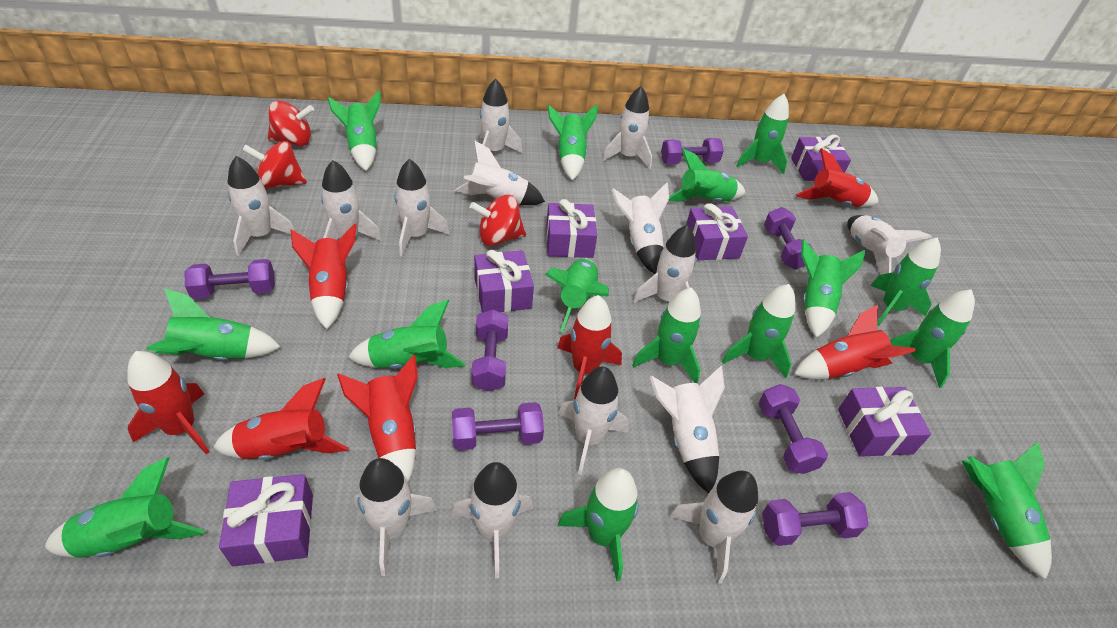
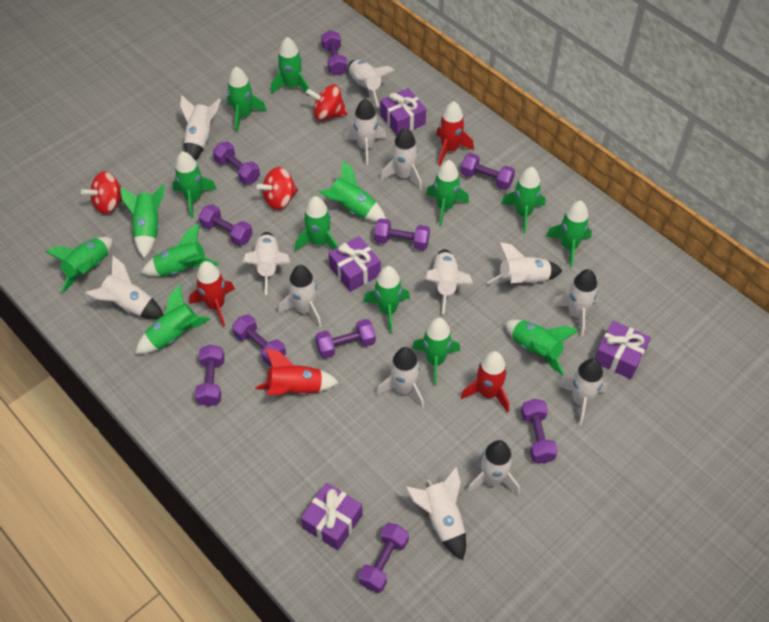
purple dumbbell: [184,259,275,299] [452,402,544,450] [472,309,509,391] [661,138,724,165] [759,384,828,474] [762,492,869,546] [764,207,813,269] = 7 -> [195,344,225,407] [198,204,253,246] [213,142,260,185] [232,314,286,366] [315,319,376,359] [321,30,348,76] [358,523,409,593] [374,218,430,250] [461,153,515,190] [521,399,558,464] = 10
purple gift: [219,474,313,567] [474,250,534,313] [546,199,597,258] [686,203,748,260] [791,134,851,181] [838,387,931,457] = 6 -> [301,483,363,550] [329,236,381,292] [380,88,426,136] [595,321,651,379] = 4
red rocket: [128,351,209,454] [213,378,349,460] [290,224,357,329] [337,355,418,484] [557,295,622,399] [794,305,916,379] [796,148,879,207] = 7 -> [189,261,235,327] [255,348,339,395] [436,101,474,166] [461,351,509,413] = 4

